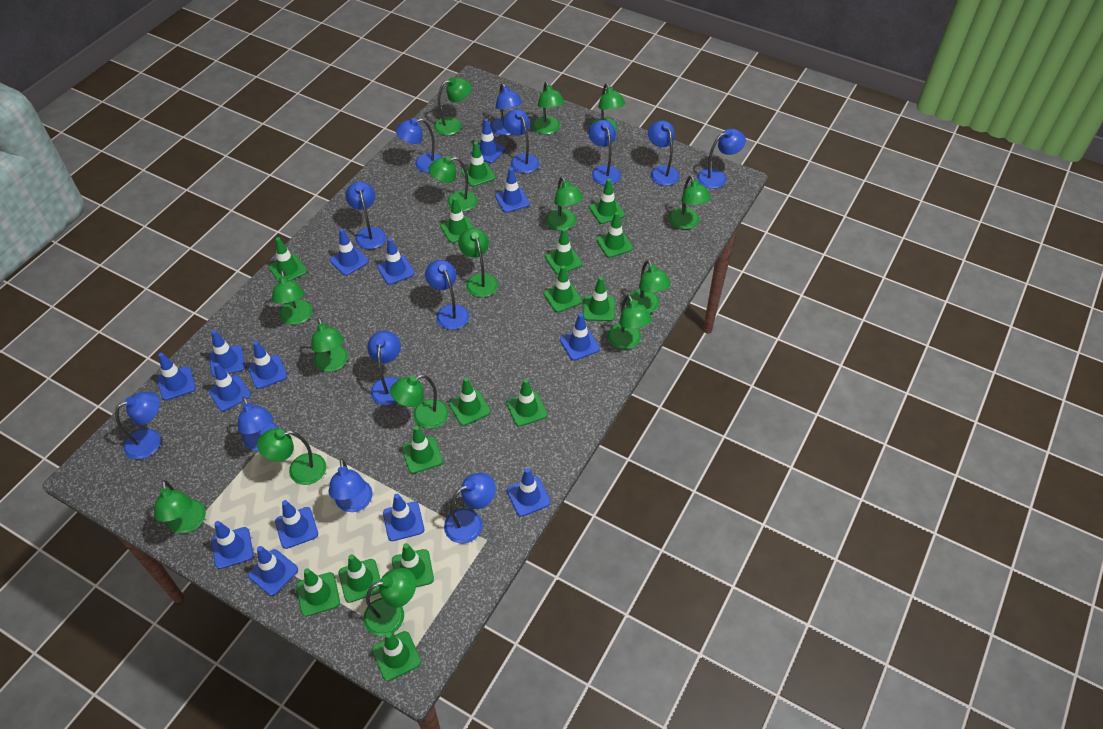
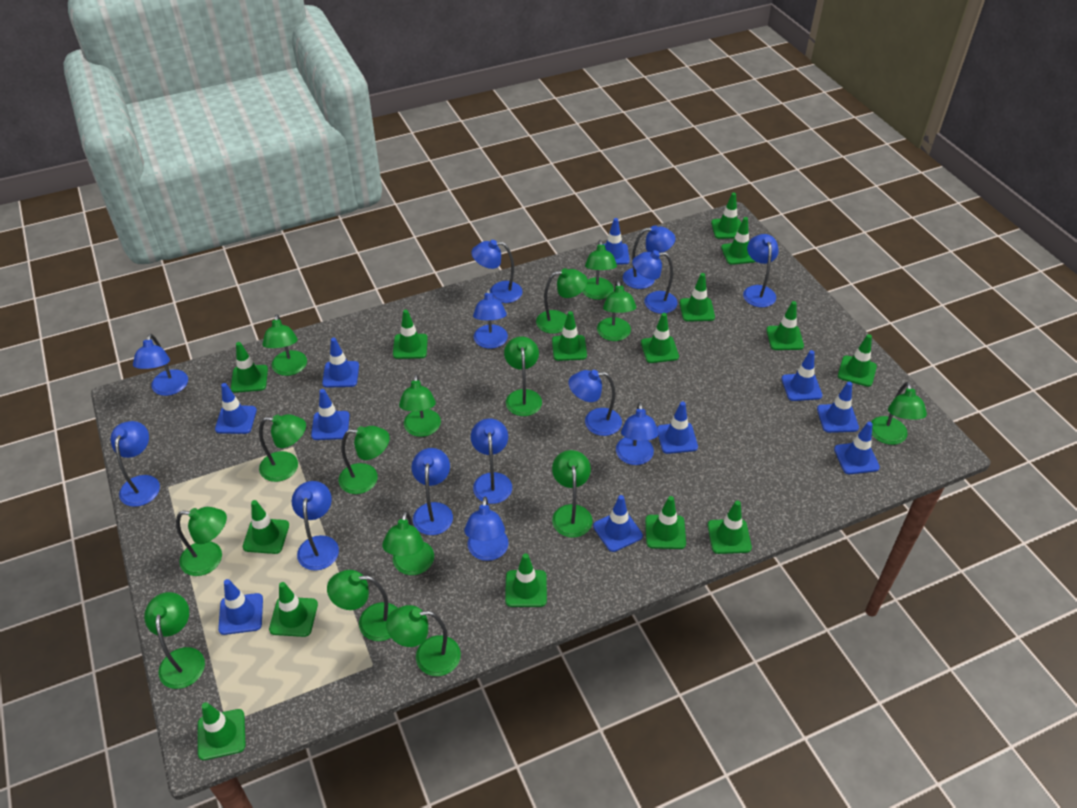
blue traffic cone: [157,353,196,400] [209,330,245,377] [209,363,251,411] [211,521,254,569] [248,341,287,389] [248,546,298,596] [275,500,318,549] [330,229,369,276] [377,238,415,285] [383,494,424,541] [471,118,506,163] [495,168,530,213] [506,468,551,517] [560,313,600,361] = 14 -> [215,383,257,434] [218,579,263,635] [311,389,350,440] [322,337,359,388] [593,495,643,552] [603,218,630,265] [657,401,698,454] [781,350,823,401] [817,382,859,433] [834,422,880,474] = 10

